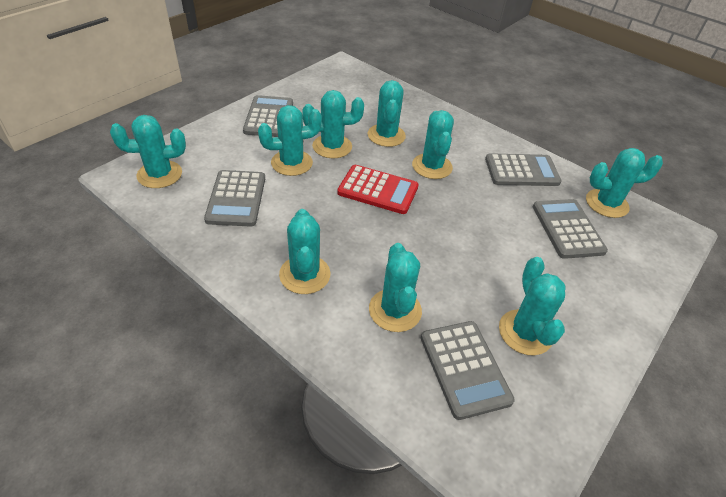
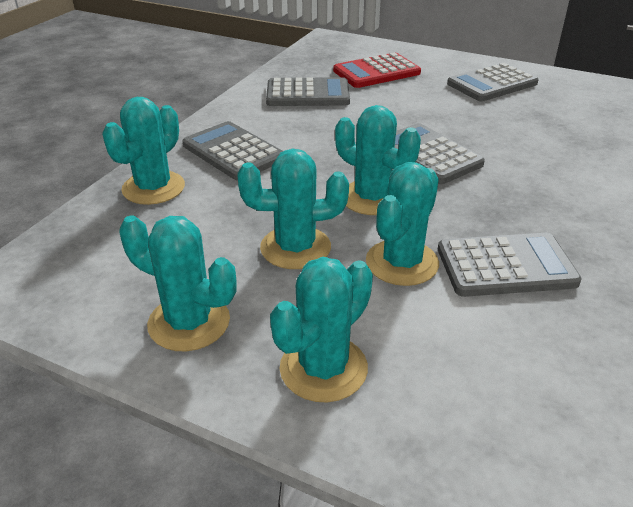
turquoise cactus: [110,115,186,188] [258,105,322,176] [279,209,331,294] [302,90,364,159] [367,80,406,147] [369,243,422,332] [412,110,454,179] [499,257,566,355] [586,148,663,218] = 9 -> [102,97,185,205] [119,216,237,351] [237,148,349,269] [270,257,373,403] [335,105,421,215] [366,162,439,286] = 6

